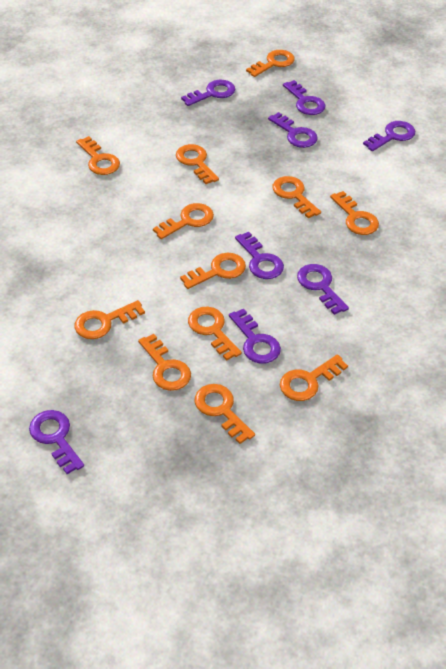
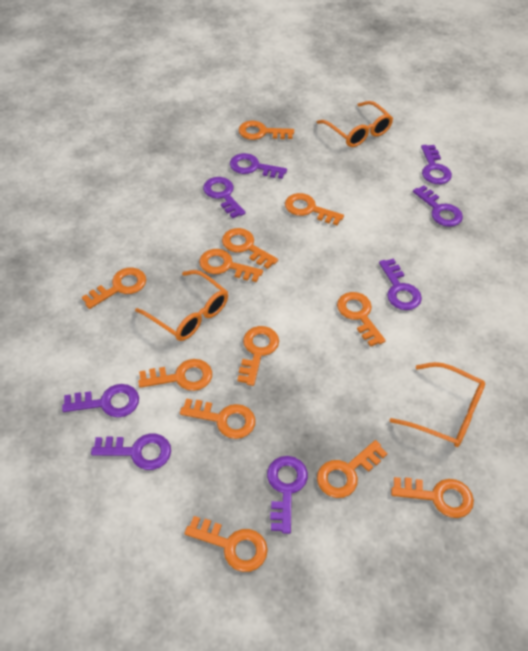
orange glasses: none = 0 -> [135,270,228,341] [316,101,393,147] [390,362,485,447] = 3

